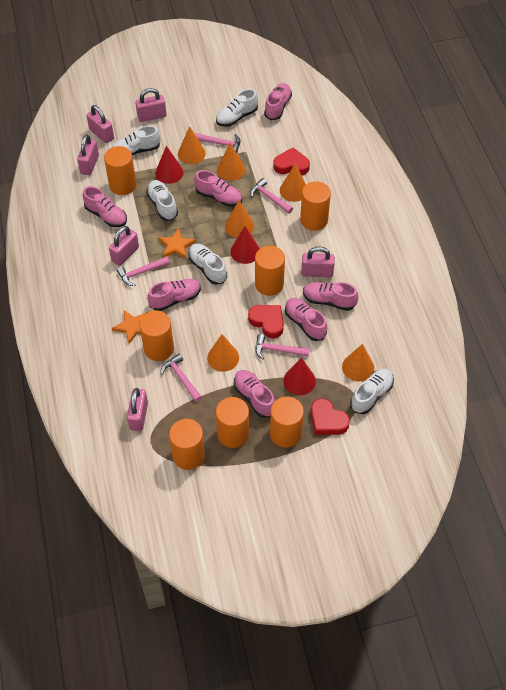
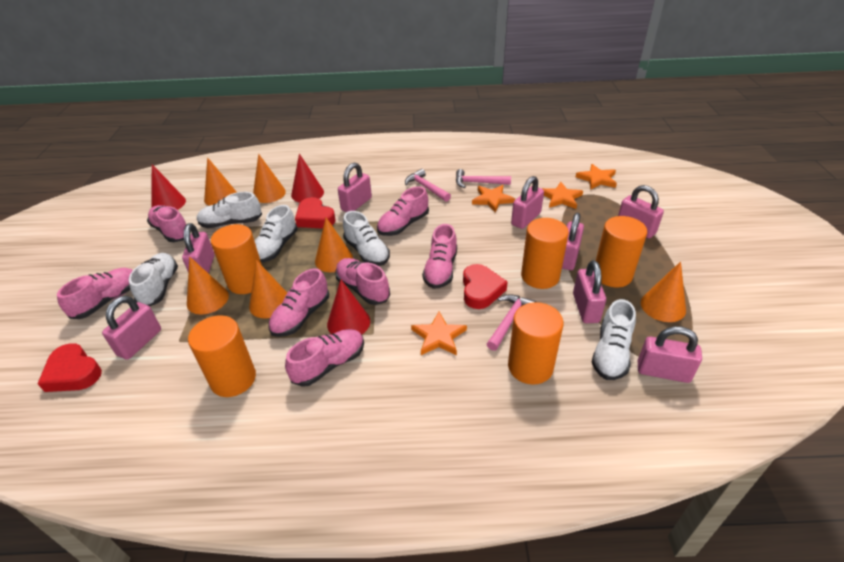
orange cylinder: [104,146,136,195] [139,310,174,361] [169,419,205,470] [216,397,249,448] [255,246,285,296] [270,396,304,448] [300,181,331,231] = 7 -> [188,315,256,397] [211,224,262,294] [508,302,564,385] [521,218,569,289] [596,216,647,287] = 5
orange star: [112,310,147,344] [158,228,196,259] = 2 -> [411,312,467,355] [472,185,515,212] [542,182,583,209] [576,164,617,190] = 4
pink hammer: [117,256,170,286] [160,353,202,402] [195,133,241,153] [250,178,293,214] [255,334,310,360] = 5 -> [405,169,451,202] [456,169,511,188] [487,294,536,351] = 3
pink padlock: [77,135,99,175] [86,105,114,143] [109,226,139,266] [127,388,148,431] [135,88,166,122] [301,246,335,277] = 6 -> [102,296,161,360] [182,223,215,273] [338,163,372,212] [511,176,544,229] [562,213,584,270] [573,260,606,323] [618,185,664,238] [638,326,702,383] = 8

